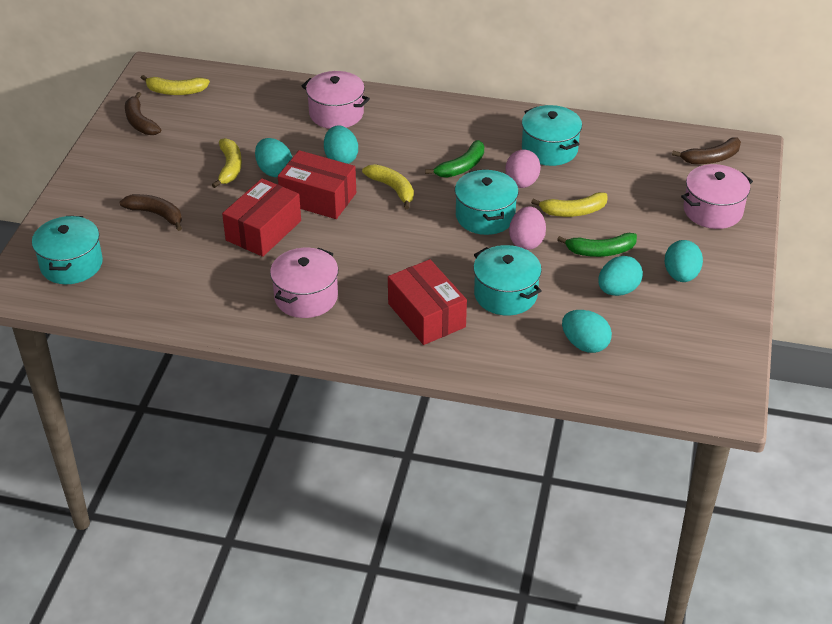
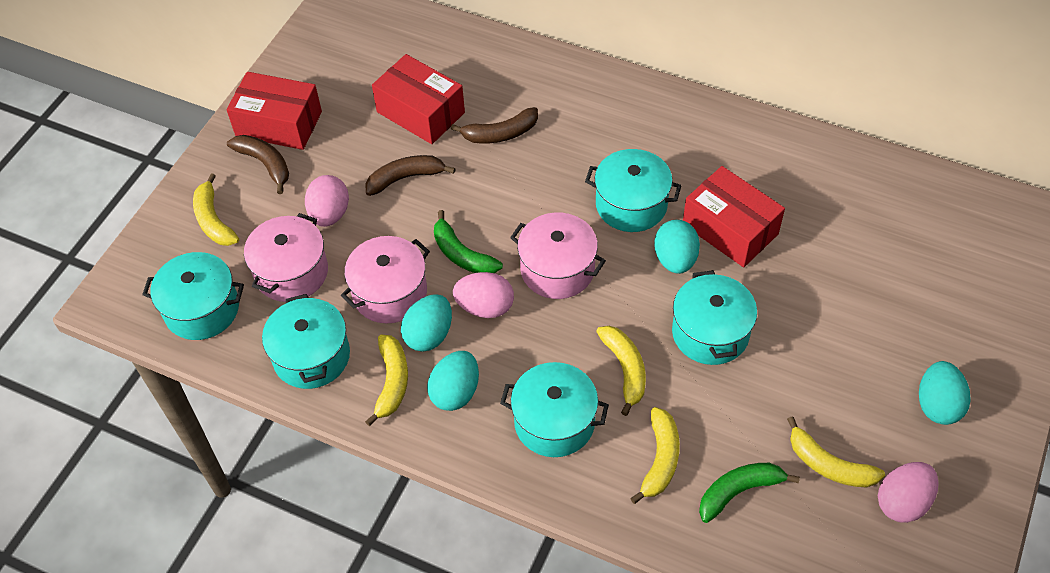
pink egg: [505,150,541,188] [509,206,546,250] = 2 -> [305,175,349,227] [453,272,514,318] [878,462,939,523] = 3
turquoise egg: [255,138,292,177] [324,126,358,164] [562,310,612,353] [598,256,643,296] [665,240,703,282] = 5 -> [401,294,452,352] [427,351,479,411] [654,220,700,274] [919,361,971,425] = 4
turquoise pot: [32,216,103,284] [455,169,519,235] [473,245,542,315] [522,105,582,166] = 4 -> [142,252,244,340] [262,294,350,389] [500,362,609,457] [585,149,682,232] [672,270,757,365] = 5
yellow banana: [141,75,210,95] [212,138,242,188] [362,164,414,209] [531,192,608,217] = 4 -> [193,173,239,246] [365,335,408,426] [596,326,646,416] [630,407,680,504] [787,416,885,487] = 5

